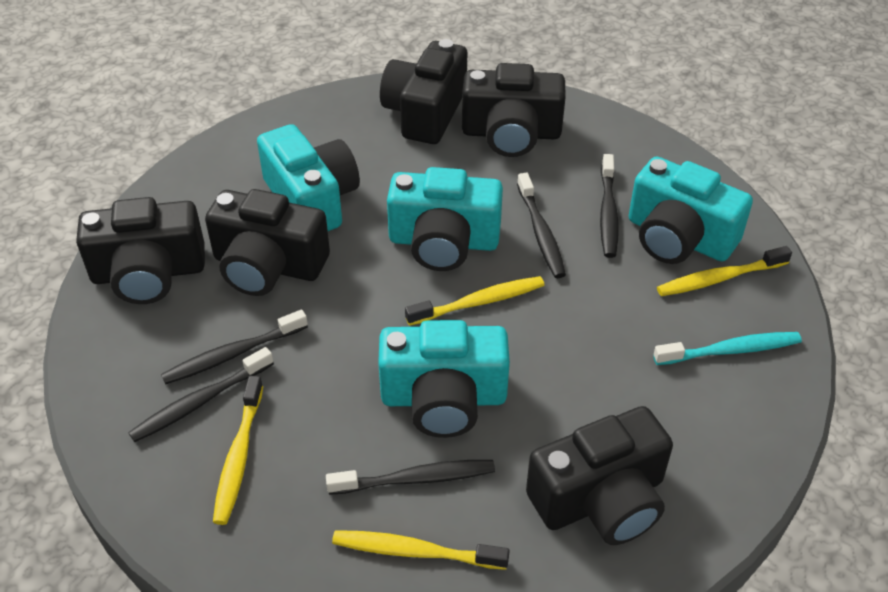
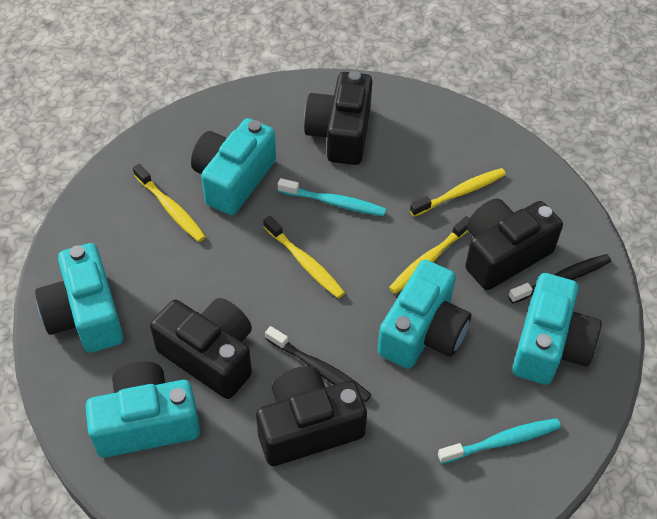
black camera: [76,197,205,304] [205,189,330,296] [380,39,467,144] [462,63,565,157] [526,406,673,545] = 5 -> [150,298,252,399] [256,366,367,466] [304,71,372,165] [465,199,563,290] = 4
black toothbrush: [128,347,274,442] [161,309,308,384] [326,460,495,495] [517,173,566,278] [600,154,619,258] = 5 -> [265,326,372,402] [508,254,611,303] = 2
turquoise camera: [257,124,360,231] [378,320,510,438] [387,167,503,271] [629,157,753,264] = 4 -> [35,243,123,353] [85,361,200,458] [191,118,276,215] [378,260,471,369] [513,273,601,385] = 5
turquoise toothbrush: [653,332,802,365] = 1 -> [278,178,386,216] [438,418,561,464] = 2

